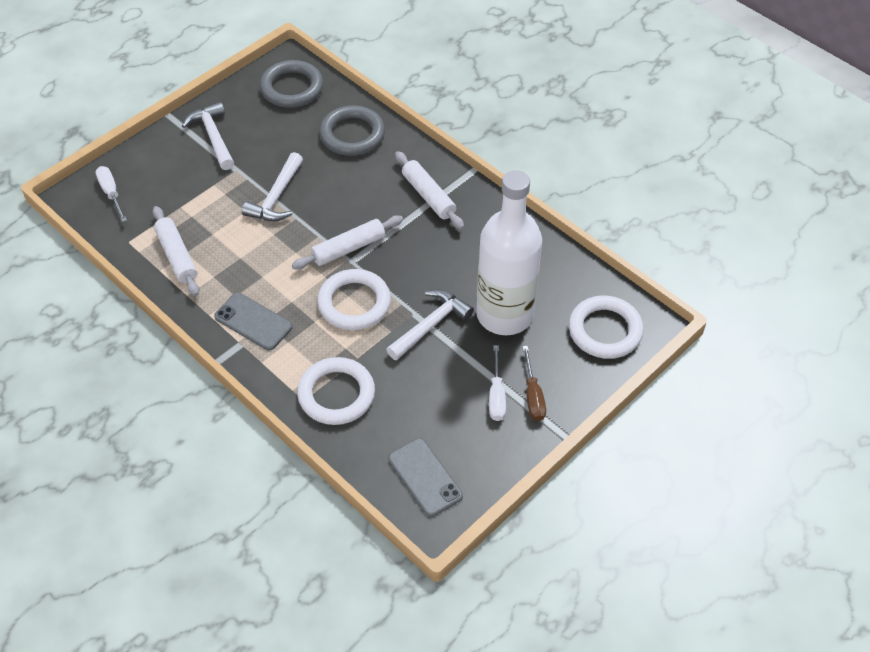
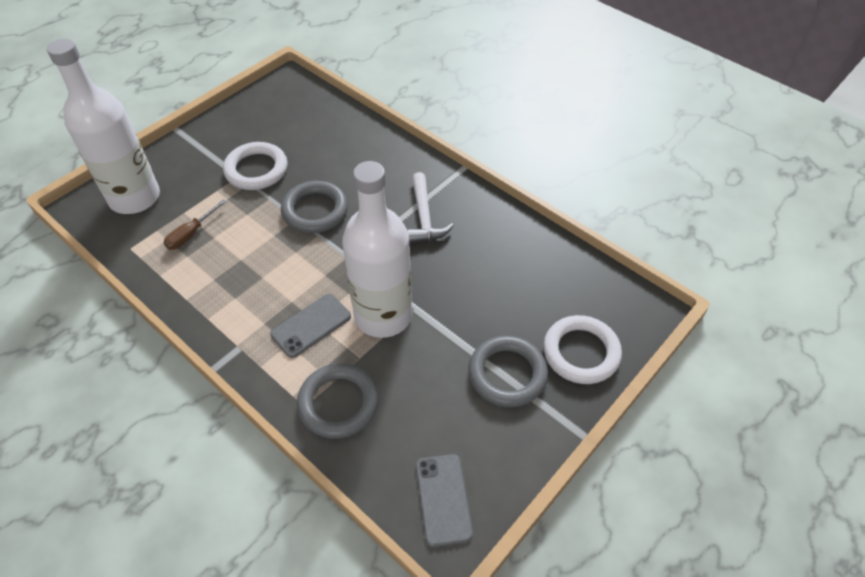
grey ring: [260,60,323,108] [319,105,385,156] = 2 -> [281,181,348,233] [297,363,379,439] [468,336,548,407] = 3
white bottle: [476,170,542,335] = 1 -> [47,39,160,214] [342,161,412,338] = 2
white hammer: [182,102,234,170] [242,152,303,221] [386,289,474,360] = 3 -> [407,172,454,244] = 1
white ring: [297,357,375,425] [317,269,391,330] [569,295,644,359] = 3 -> [223,142,287,190] [543,315,622,384] = 2
white rolling pin: [152,206,200,296] [292,215,403,270] [395,151,464,230] = 3 -> none = 0
white screwdriver: [95,166,127,222] [489,345,506,421] = 2 -> none = 0

